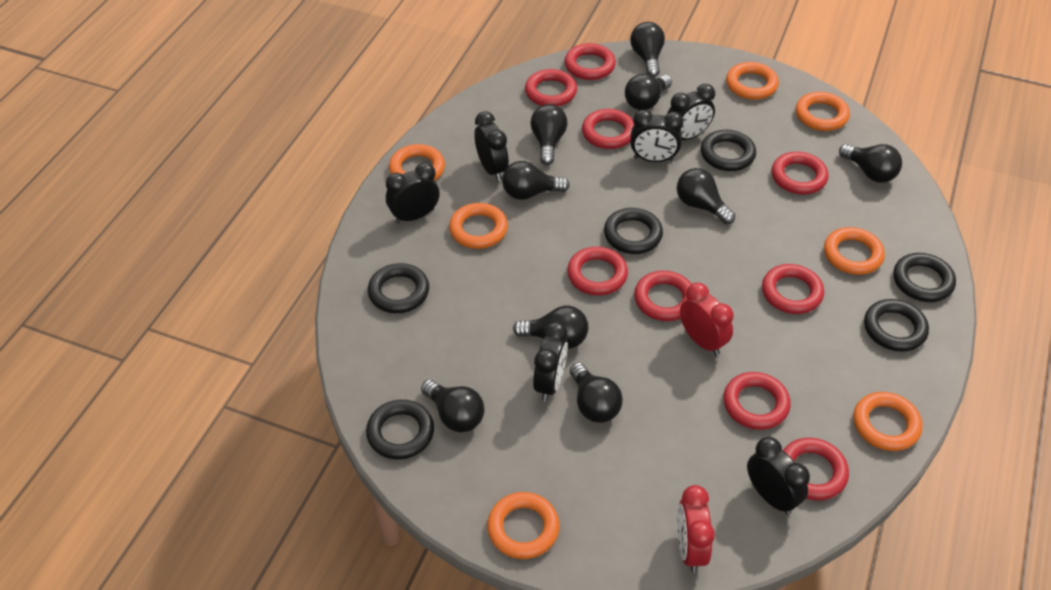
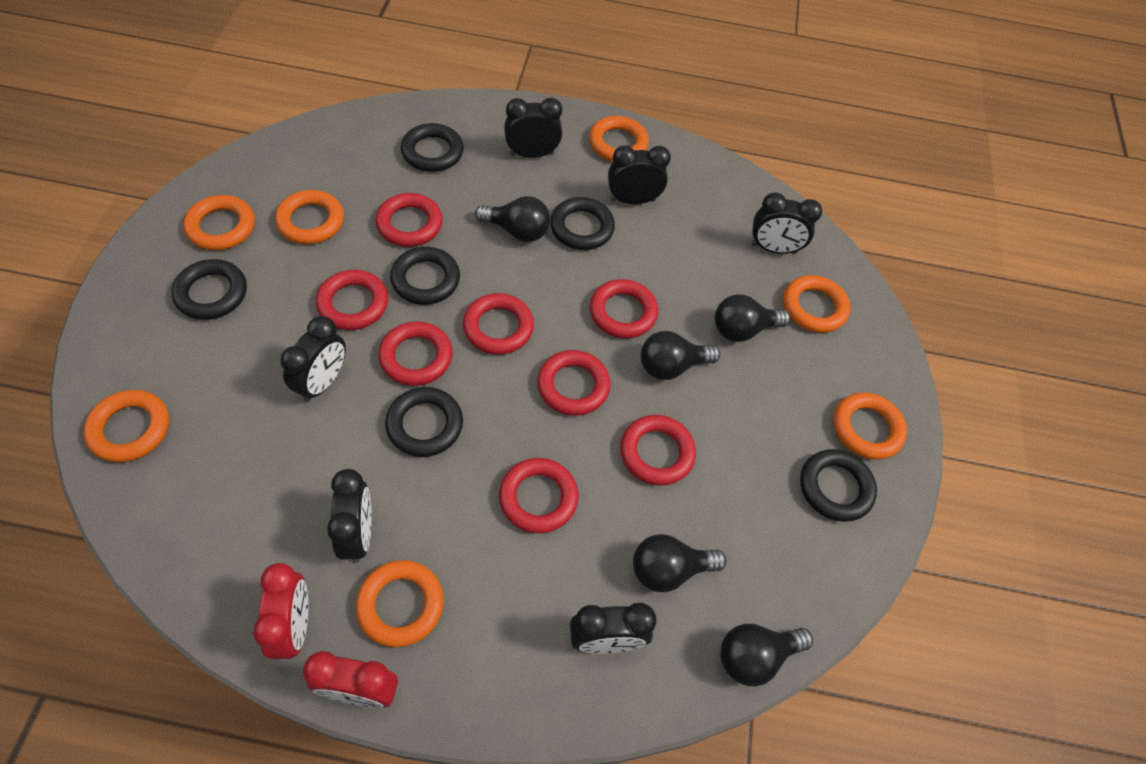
black light bulb: [421,379,485,432] [502,161,570,200] [513,306,588,349] [530,104,567,165] [570,362,623,423] [625,74,672,110] [630,22,665,77] [677,168,735,224] [839,144,902,183] = 9 -> [475,196,550,242] [633,534,727,592] [641,331,720,380] [715,294,790,342] [720,624,813,687] = 5
red ring: [525,69,577,106] [564,43,616,80] [567,247,628,296] [582,109,634,149] [634,271,692,321] [723,372,791,430] [762,264,824,314] [772,152,829,195] [783,438,849,500] = 9 -> [316,270,388,330] [375,193,443,247] [378,322,453,386] [463,293,534,355] [499,458,578,533] [537,350,611,416] [590,279,658,339] [620,415,696,486] = 8

